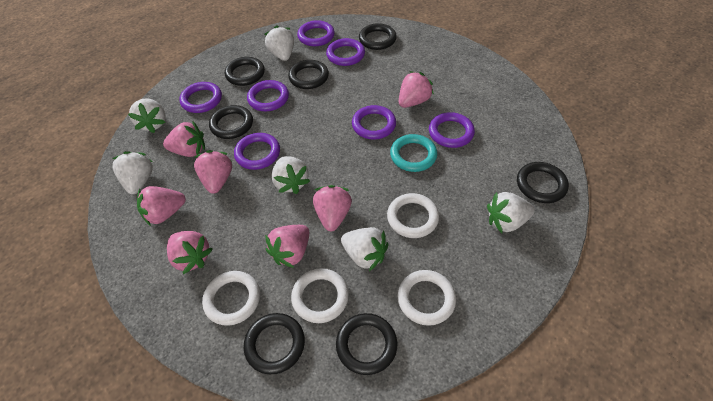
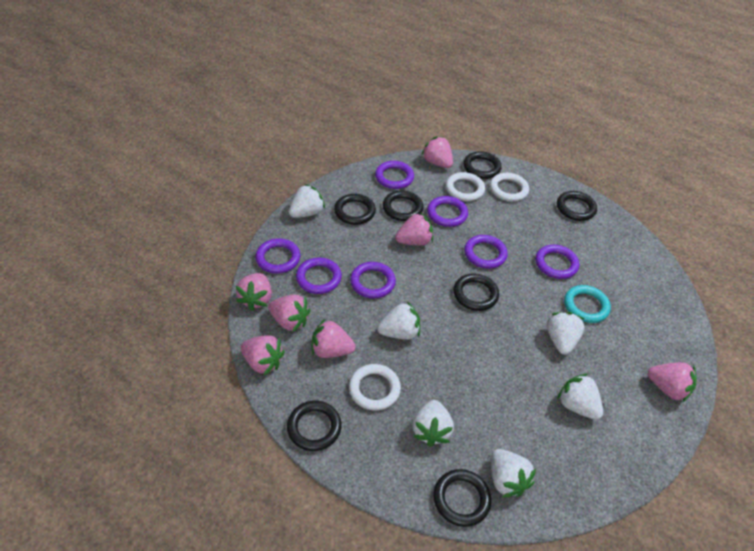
white ring: [202,271,260,326] [291,268,349,323] [387,193,439,238] [397,270,456,326] = 4 -> [349,364,401,411] [446,172,485,201] [490,173,529,201] = 3

